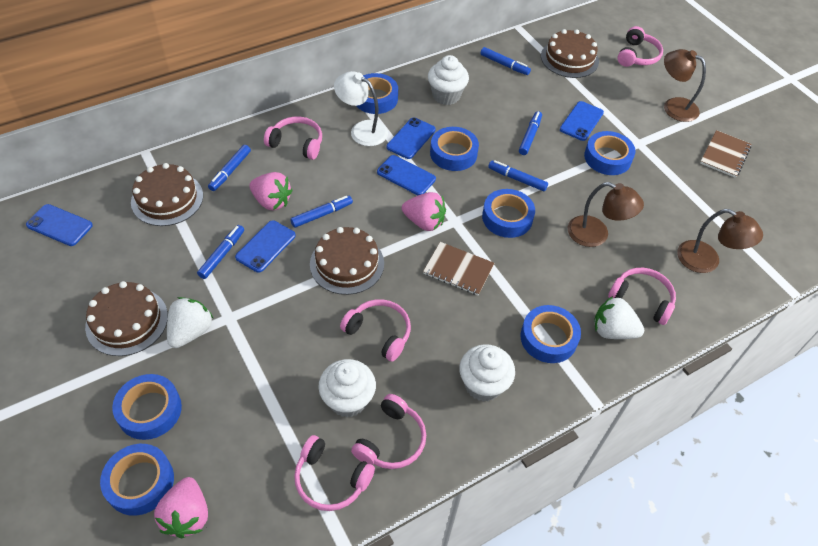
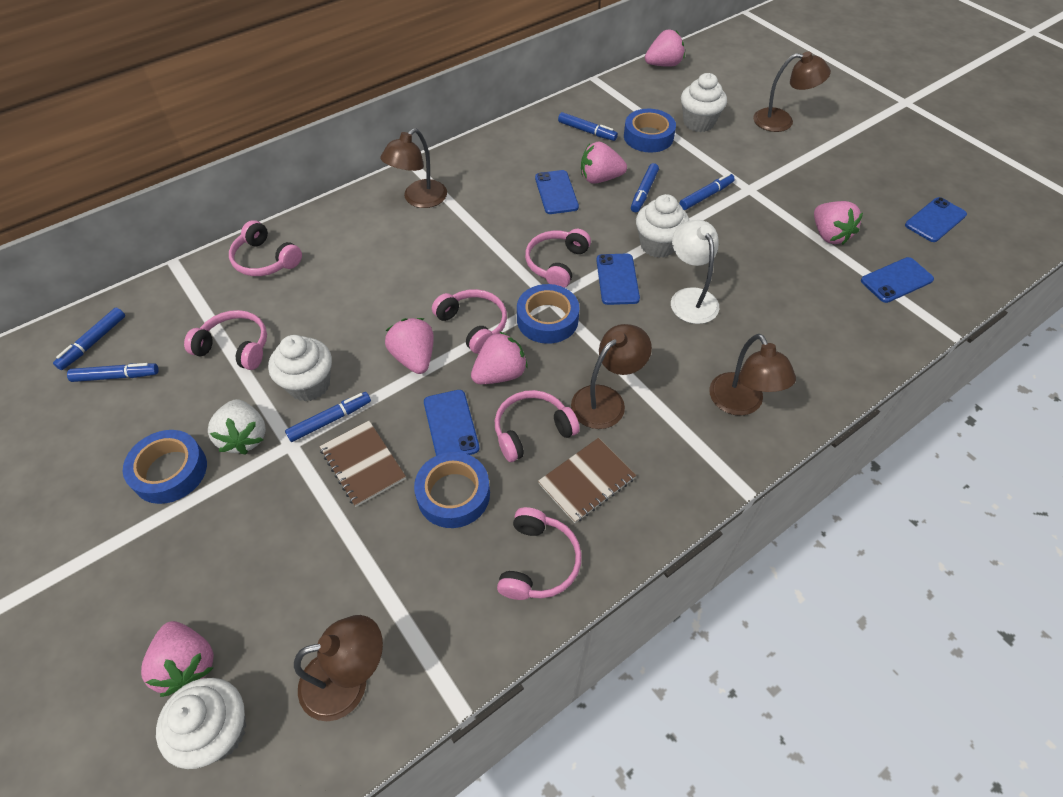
blue tape: [100,444,174,516] [112,374,182,440] [356,73,398,114] [430,127,479,171] [482,189,535,238] [520,305,581,363] [584,131,636,175] = 7 -> [123,430,207,504] [414,452,490,528] [517,284,580,344] [624,109,676,153] = 4
brown cake: [85,281,168,356] [131,163,203,226] [310,227,384,295] [541,29,599,78] = 4 -> none = 0
brown lamp: [568,182,644,247] [664,49,706,122] [677,209,763,273] = 3 -> [294,615,383,721] [380,128,447,208] [571,324,652,429] [709,334,796,416] [753,51,831,132] = 5
pink strawberry: [154,477,208,538] [249,172,293,210] [402,192,446,231] = 3 -> [141,621,214,697] [385,318,434,374] [471,331,528,384] [581,142,627,184] [645,30,685,67] [814,201,863,245] = 6
white cupcake: [319,359,376,417] [428,55,469,105] [459,344,515,402] = 3 -> [156,678,246,769] [268,335,332,401] [636,194,689,258] [681,73,727,132] = 4
white strawberry: [167,297,213,348] [594,296,644,339] = 2 -> [208,399,266,455] = 1

